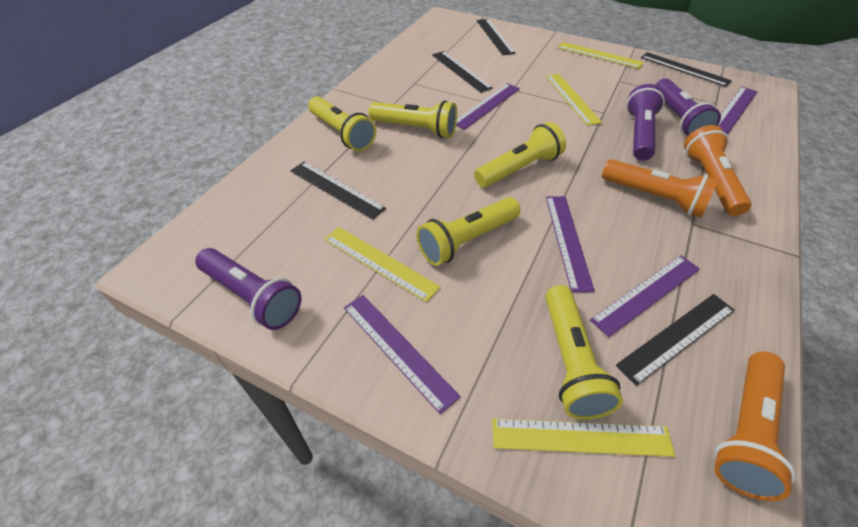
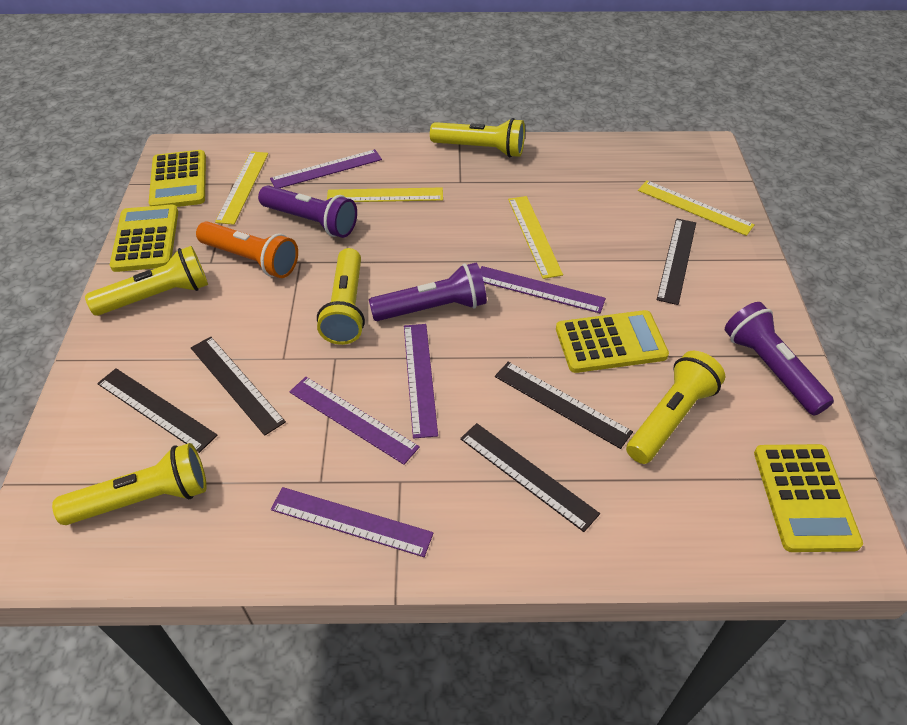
orange flashlight: [602,159,719,218] [684,125,751,216] [714,351,796,501] = 3 -> [196,221,298,278] = 1
yellow calculator: none = 0 -> [110,205,178,272] [149,150,206,207] [556,310,669,373] [754,444,863,552] = 4

